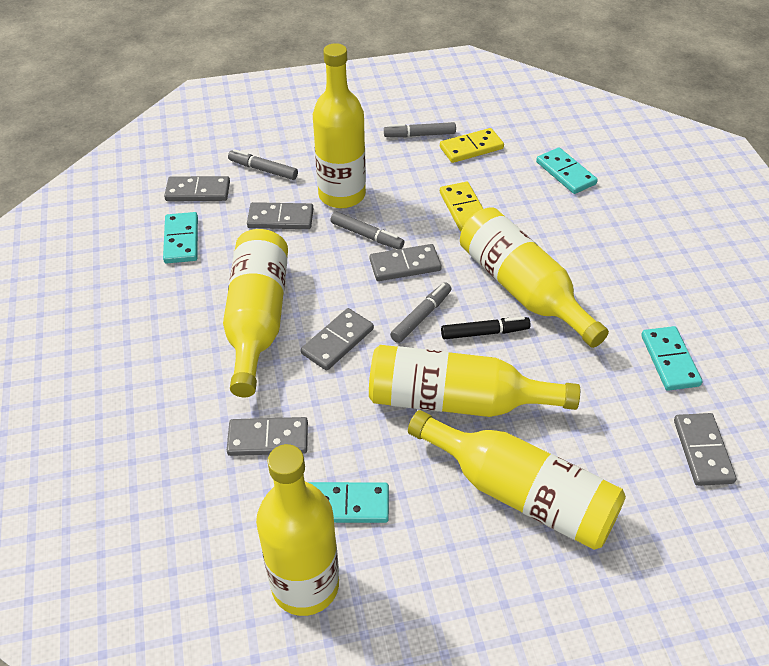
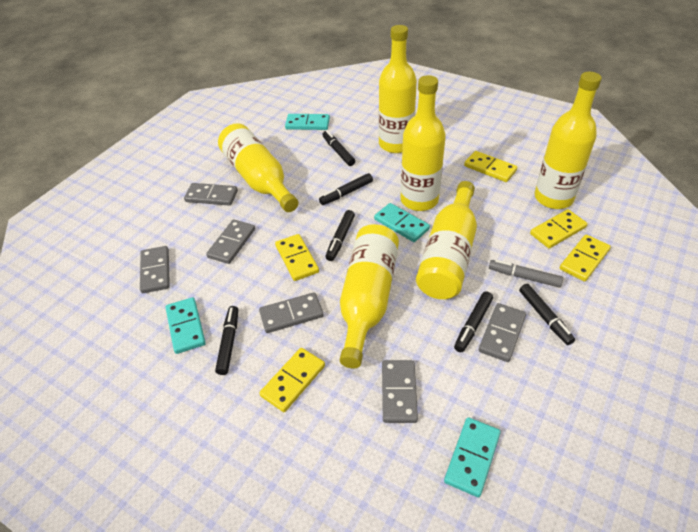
black marker: [441,316,531,339] = 1 -> [215,306,238,375] [319,173,373,205] [323,130,355,166] [326,210,355,261] [454,292,493,352] [519,284,575,345] = 6
grey marker: [228,149,298,180] [330,212,404,249] [384,122,456,137] [390,282,451,343] = 4 -> [489,260,563,288] = 1
yellow domino: [440,128,504,163] [440,182,483,231] = 2 -> [259,348,325,412] [275,234,319,281] [464,151,518,182] [530,209,587,248] [560,234,611,282] = 5

